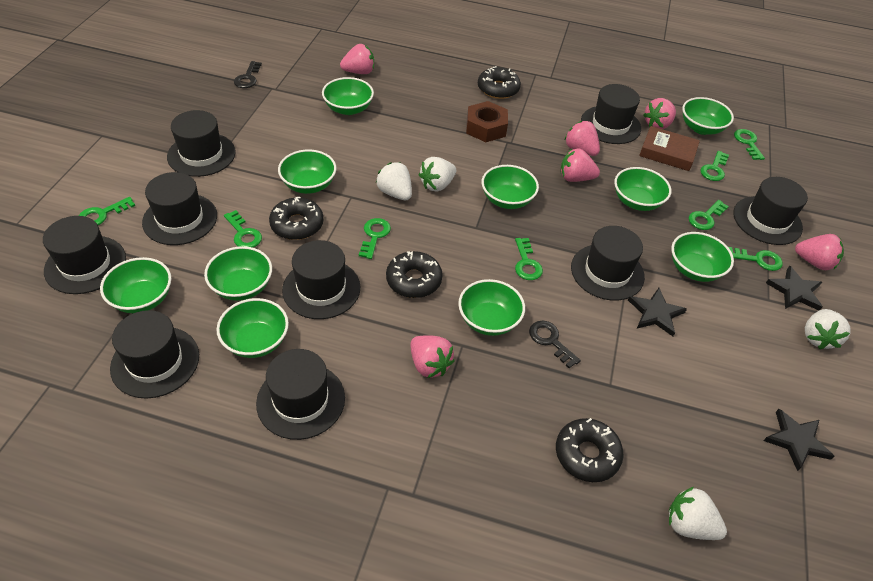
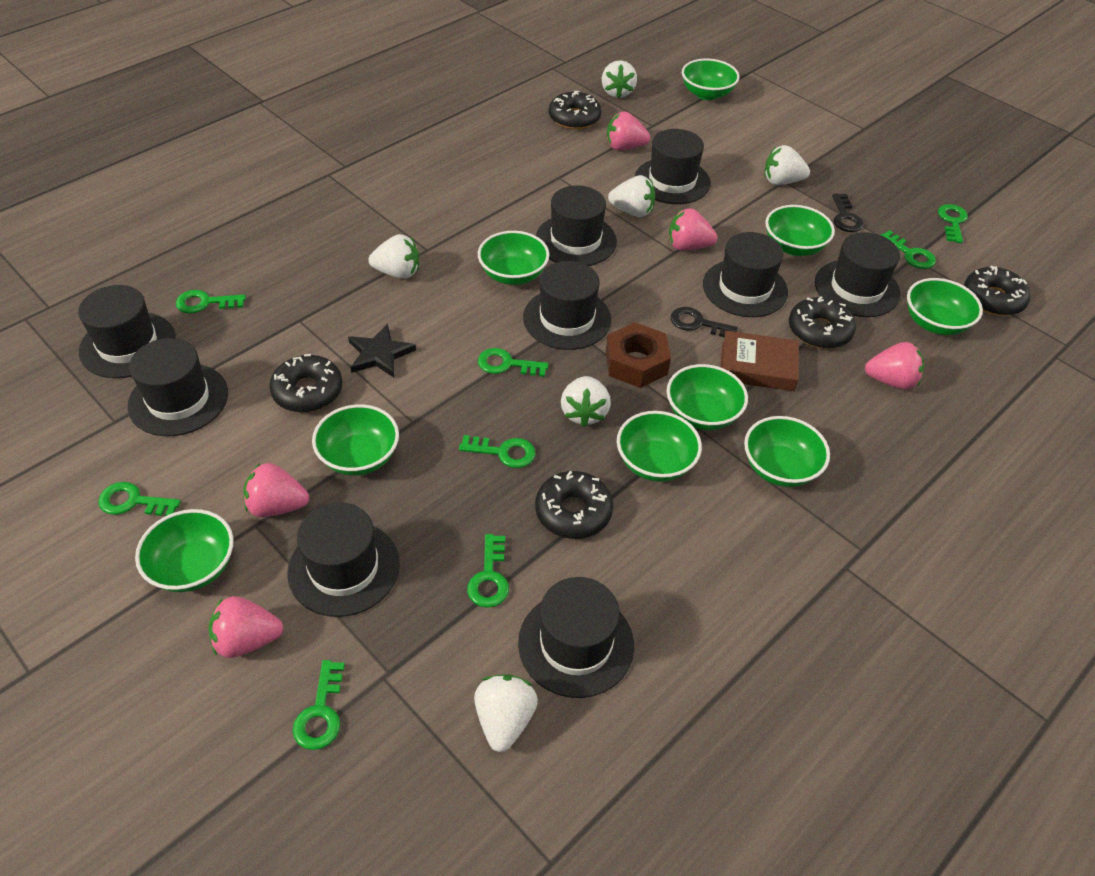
black donut: [269,197,324,240] [386,251,443,298] [478,66,521,99] [556,418,624,482] = 4 -> [269,354,343,412] [535,471,613,539] [549,91,601,129] [789,296,856,349] [964,265,1030,316] = 5
black star: [628,288,687,336] [763,409,834,471] [766,266,823,310] = 3 -> [348,324,416,378] = 1
green bowl: [100,257,171,313] [204,246,272,301] [216,298,289,358] [278,150,336,194] [322,77,374,115] [458,279,525,336] [482,165,539,209] [614,167,671,211] [671,232,734,282] [682,97,734,135] = 10 -> [135,509,234,592] [312,404,399,476] [478,231,549,285] [617,411,702,482] [667,364,748,430] [682,59,739,100] [744,416,830,487] [765,205,835,256] [907,278,983,335] = 9
pink strawberry: [340,44,374,74] [411,335,455,378] [560,149,600,182] [565,121,600,156] [643,98,676,129] [795,234,844,270] = 6 -> [208,596,283,658] [244,463,309,517] [607,111,650,150] [669,208,718,250] [865,342,924,390] = 5
white strawberry: [376,162,412,200] [419,157,456,192] [669,487,727,540] [805,309,851,349] = 4 -> [368,234,419,279] [474,674,538,752] [561,376,611,427] [602,60,637,98] [608,175,655,217] [764,145,810,185] = 6

